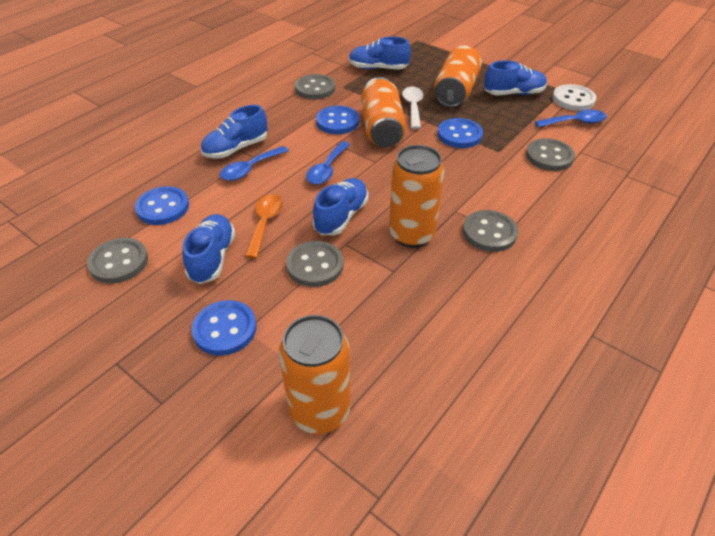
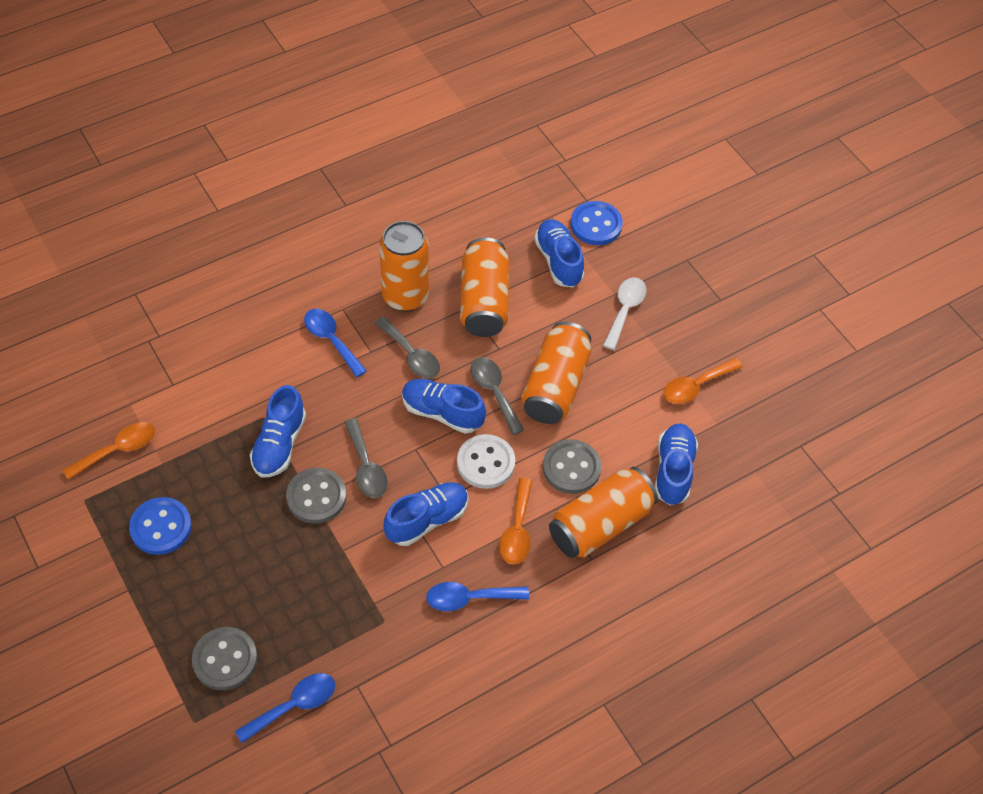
blue button: [135,186,189,225] [191,300,256,356] [316,106,359,134] [437,118,483,148] = 4 -> [129,497,192,555] [570,201,623,245] = 2
grey button: [87,238,148,283] [286,241,344,287] [295,74,335,100] [463,210,518,252] [526,138,575,171] = 5 -> [192,627,257,690] [286,468,346,524] [543,439,601,494] = 3
grey spoon: none = 0 -> [344,418,388,498] [375,317,440,378] [471,357,524,435] = 3
orange spoon: [245,194,283,259] = 1 -> [63,422,155,480] [499,478,532,564] [663,358,743,404] = 3

